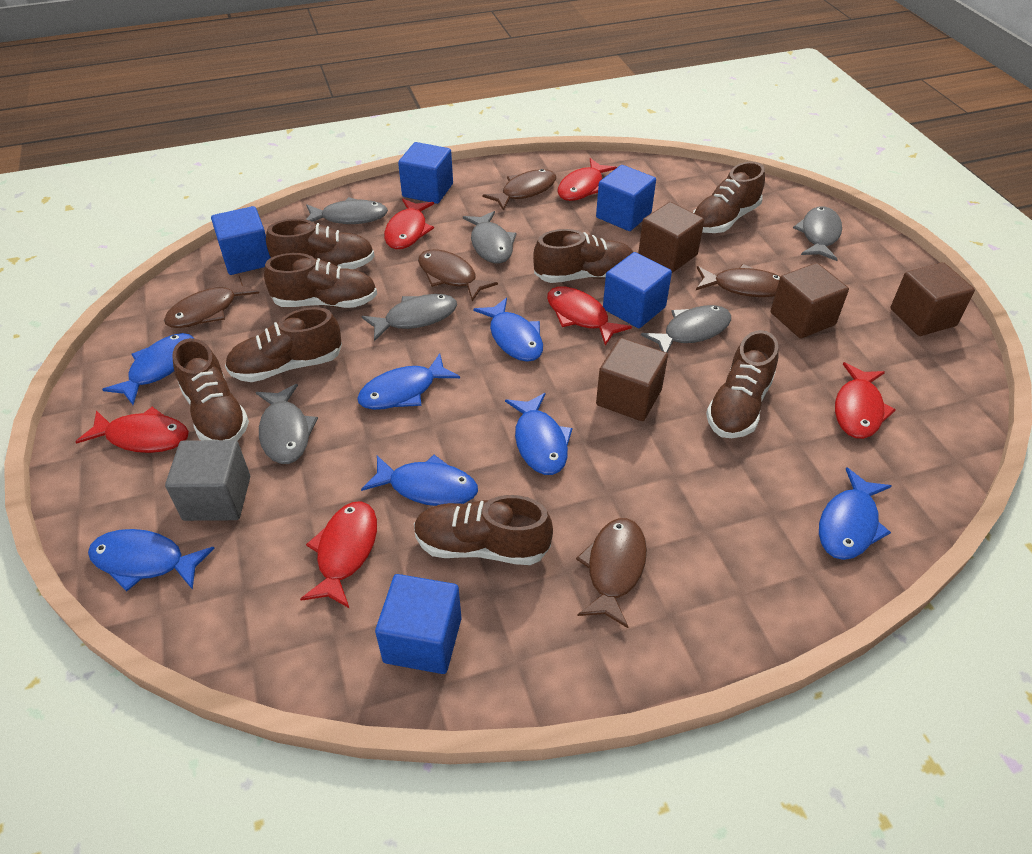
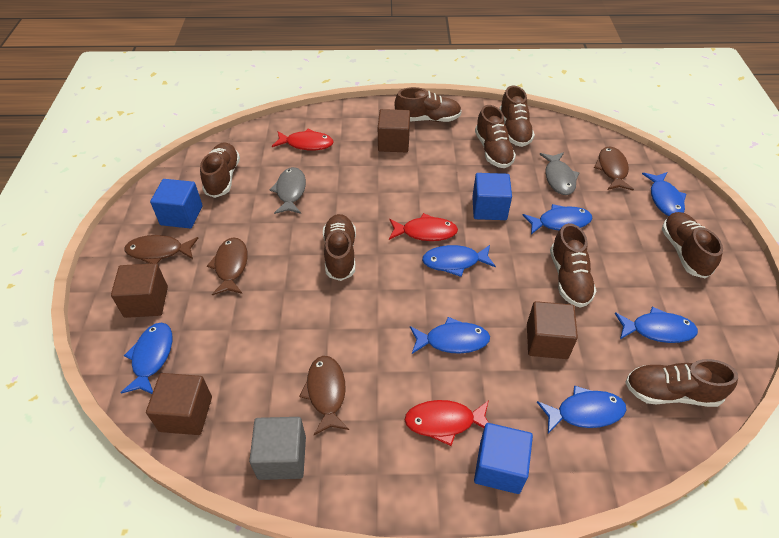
blue cube: [211,206,271,275] [375,574,461,674] [398,142,453,204] [596,165,656,231] [603,252,672,328] = 5 -> [150,179,203,228] [472,173,512,220] [474,423,533,494] = 3
brown fish: [164,275,259,328] [418,249,498,301] [483,169,556,211] [576,518,647,628] [696,264,781,297] = 5 -> [124,235,198,264] [207,237,248,295] [299,356,349,435] [594,146,634,191] = 4
grey fish: [256,384,318,464] [306,197,388,224] [362,294,457,341] [463,211,517,263] [641,305,731,353] [793,206,842,261] = 6 -> [269,167,306,214] [540,152,579,195] = 2
red fish: [75,407,189,453] [300,501,377,608] [384,199,434,249] [547,286,632,346] [557,158,617,201] [835,362,896,439] = 6 -> [272,129,334,151] [389,213,458,241] [404,400,489,446] = 3

